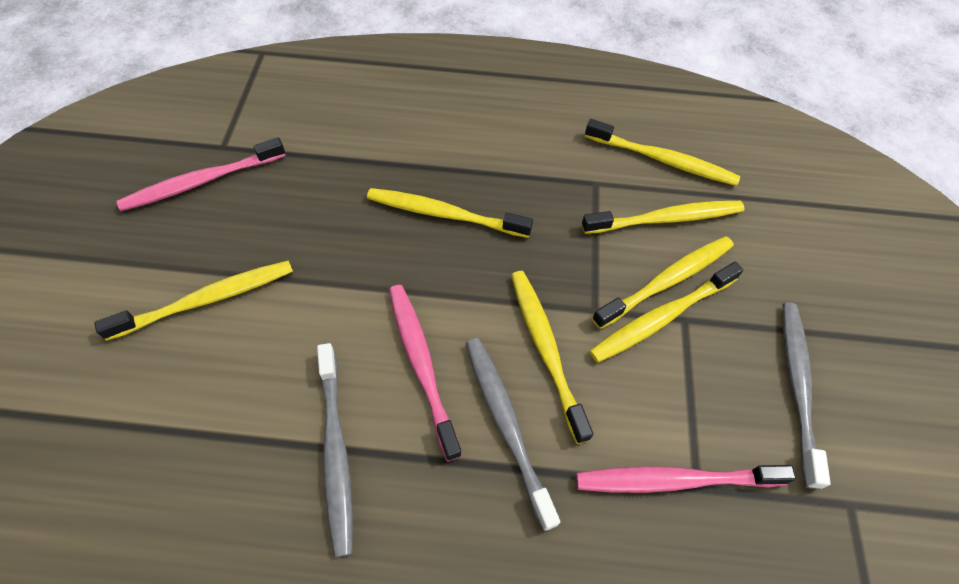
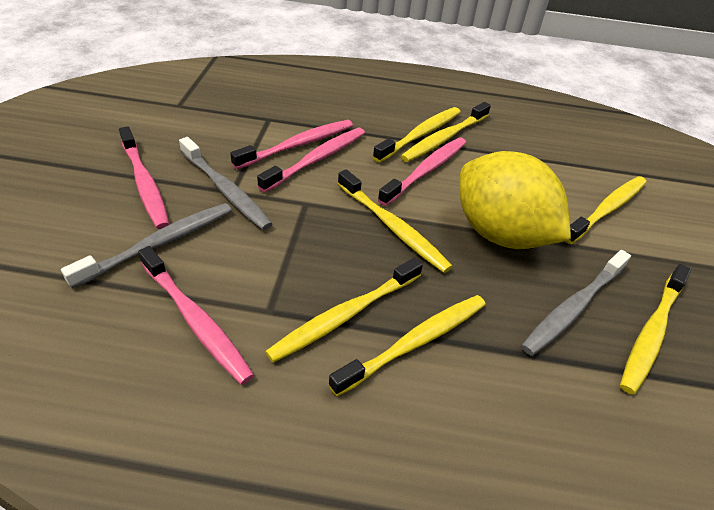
pink toothbrush: [117,137,286,211] [389,285,462,461] [576,465,796,493] = 3 -> [119,126,169,229] [138,246,254,385] [230,120,353,169] [257,128,365,192] [378,137,466,206] = 5
yellow lemon: none = 0 -> [460,151,571,249] = 1

